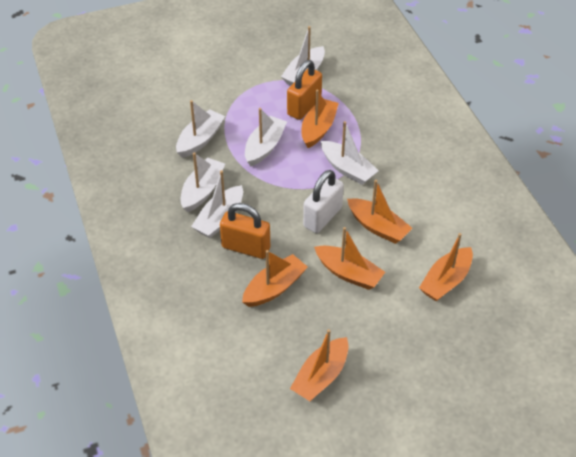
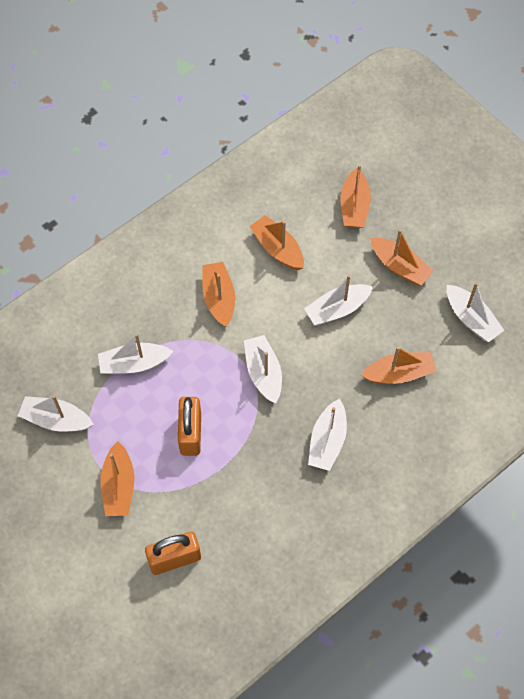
white padlock: [303,170,344,233] = 1 -> none = 0

